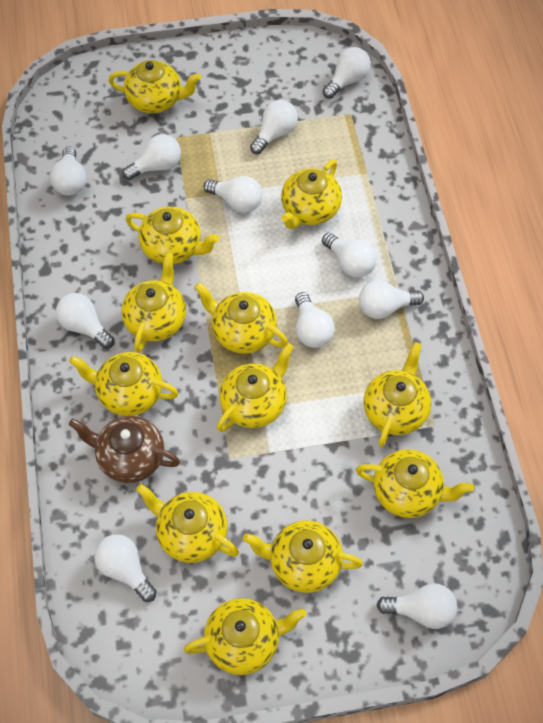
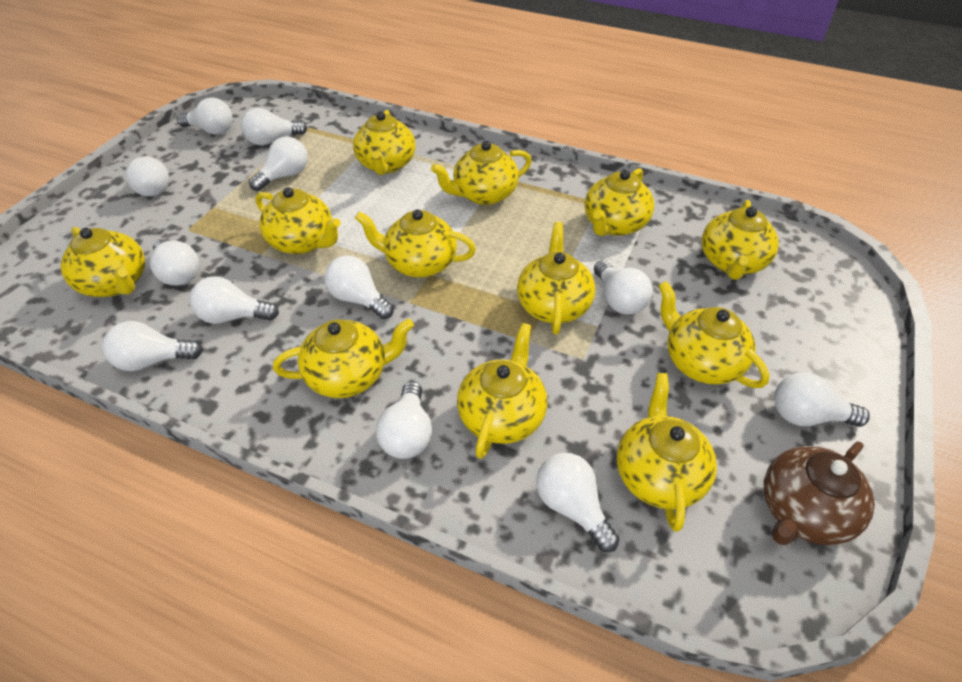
white light bulb: [50,146,86,196] [56,293,114,349] [94,534,157,602] [122,134,181,180] [204,176,262,213] [250,100,298,154] [295,292,335,348] [322,233,377,278] [323,47,371,99] [359,280,424,319] [377,583,457,629] = 11 -> [102,321,203,371] [125,156,169,196] [150,239,199,286] [177,98,233,135] [190,276,279,324] [241,108,307,145] [249,137,308,191] [324,256,394,319] [376,381,432,459] [536,453,619,552] [594,260,652,314] [774,372,870,427] = 12

